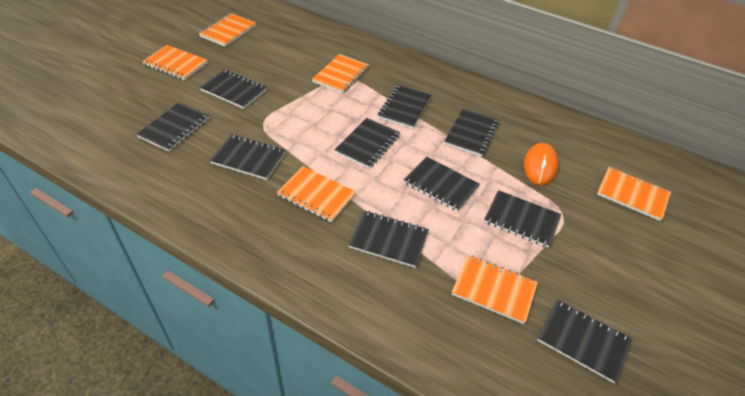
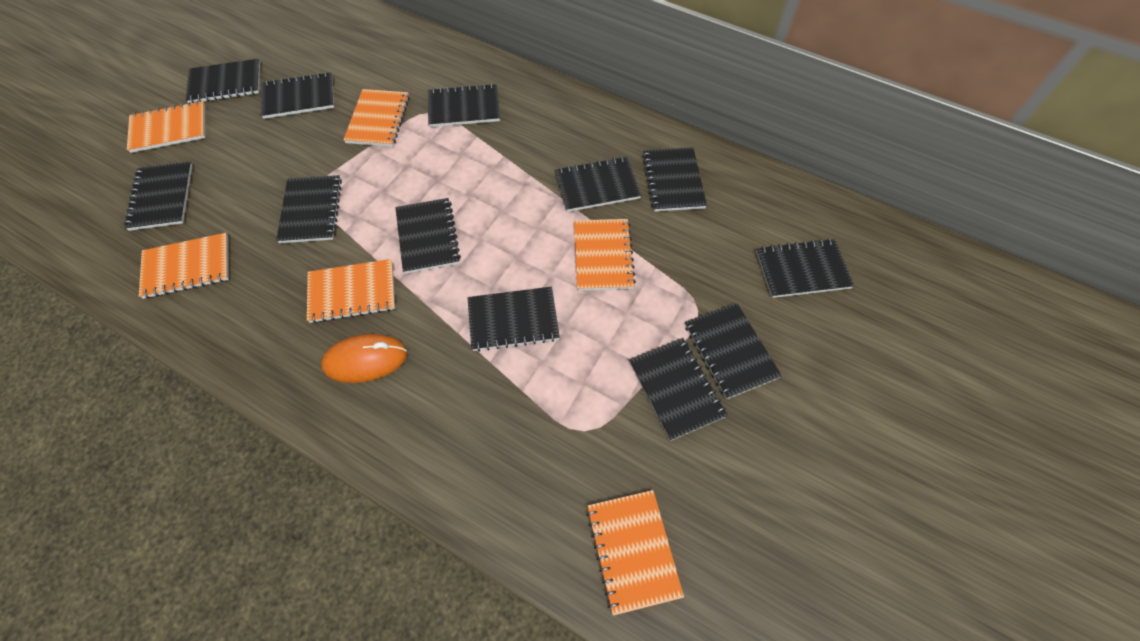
black notebook: [136,102,209,151] [200,69,267,109] [210,134,286,180] [335,118,400,169] [348,211,429,268] [378,85,432,129] [404,156,480,212] [444,109,499,157] [484,190,561,248] [537,299,632,384] = 10 -> [124,161,192,231] [186,59,260,103] [261,72,334,119] [276,175,342,243] [395,198,461,274] [428,83,500,127] [468,287,560,352] [555,156,641,212] [629,338,728,441] [642,147,707,212] [685,303,782,399] [756,239,854,298] = 12

